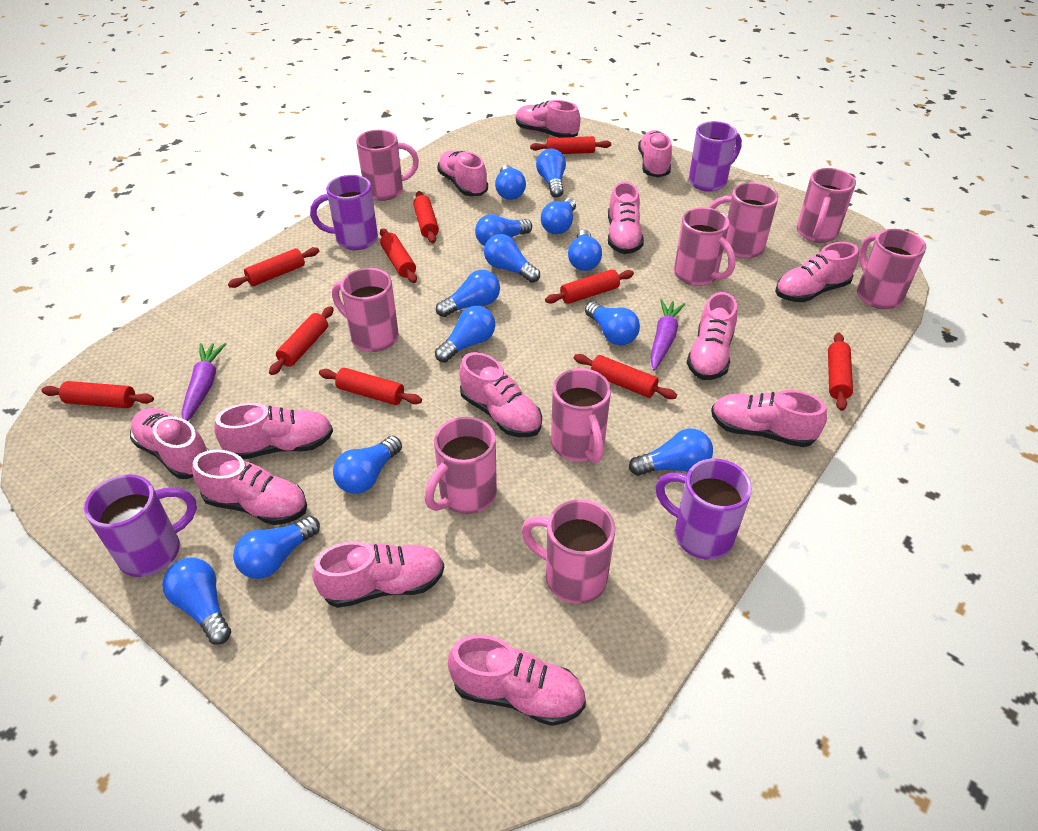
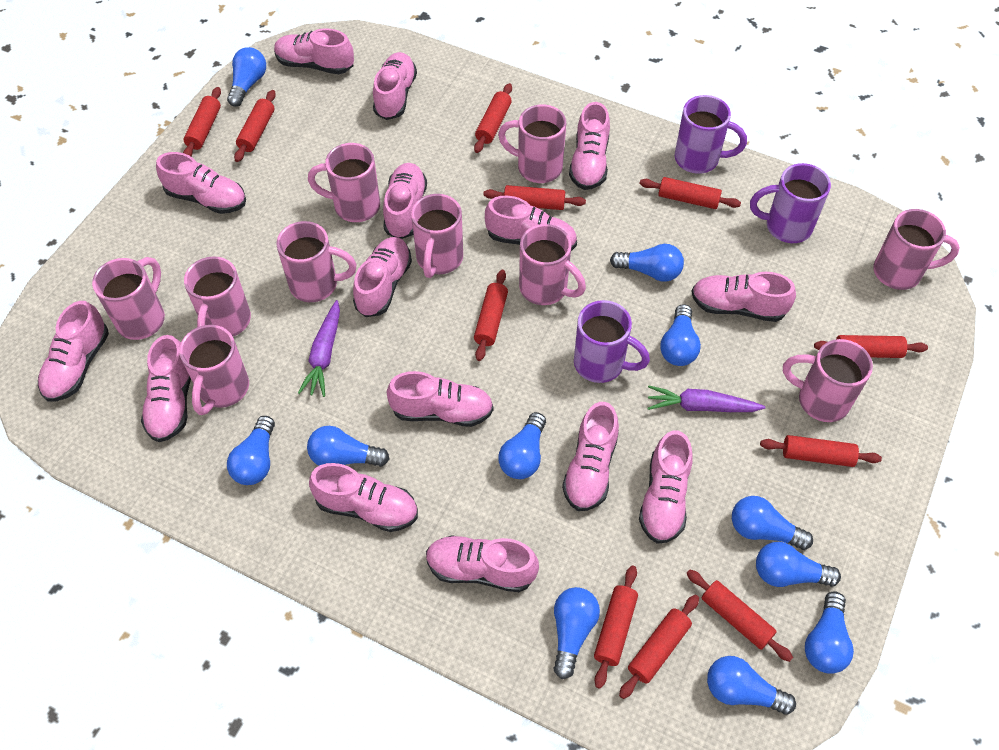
blue light bulb: [162,558,231,645] [233,516,320,579] [333,436,402,494] [435,306,495,362] [436,270,500,317] [475,214,532,246] [484,234,540,283] [495,165,526,200] [536,149,566,198] [541,198,576,234] [568,230,602,271] [585,301,640,345] [629,428,713,476] = 13 -> [227,47,266,107] [227,416,275,485] [307,426,389,467] [498,412,546,479] [554,587,600,679] [610,244,684,282] [660,304,701,366] [707,656,796,715] [732,496,813,550] [756,542,841,587] [805,591,854,674] = 11
pink mug: [332,268,399,352] [356,130,419,201] [424,417,497,514] [521,499,615,604] [551,368,611,463] [674,207,735,286] [709,182,778,259] [797,168,856,243] [857,229,926,309] = 9 -> [92,257,165,340] [179,325,249,415] [184,256,251,336] [276,221,357,302] [308,143,380,222] [411,194,463,278] [498,104,566,183] [519,224,586,305] [783,339,873,422] [873,209,960,290] = 10
pink shoe: [130,408,209,479] [192,450,307,525] [214,403,333,459] [312,541,444,608] [437,150,488,196] [448,634,586,726] [459,352,542,437] [516,100,580,138] [608,182,644,254] [638,130,672,178] [687,292,737,380] [711,390,827,447] [775,242,859,302] = 13 -> [38,301,109,402] [141,335,191,442] [156,152,246,214] [274,28,354,74] [309,463,418,532] [353,237,412,317] [373,52,417,120] [383,163,427,239] [387,371,493,427] [426,535,539,592] [485,196,577,251] [562,402,619,511] [569,102,610,190] [639,430,693,544] [691,272,796,322] = 15
purple mug: [84,474,197,577] [310,175,378,250] [655,459,752,560] [689,121,742,192] = 4 -> [574,300,650,383] [675,95,747,174] [750,163,831,243] = 3
red rolling pin: [41,381,154,408] [228,247,319,288] [269,306,334,375] [319,368,422,405] [380,228,417,283] [413,191,439,244] [530,136,611,154] [545,269,634,304] [574,354,677,399] [828,333,853,411] = 10 -> [183,87,221,156] [234,90,276,162] [474,83,512,153] [474,270,508,361] [483,185,586,210] [594,565,638,689] [619,595,699,699] [639,177,741,209] [687,570,793,662] [760,435,882,467] [814,335,928,358] = 11

